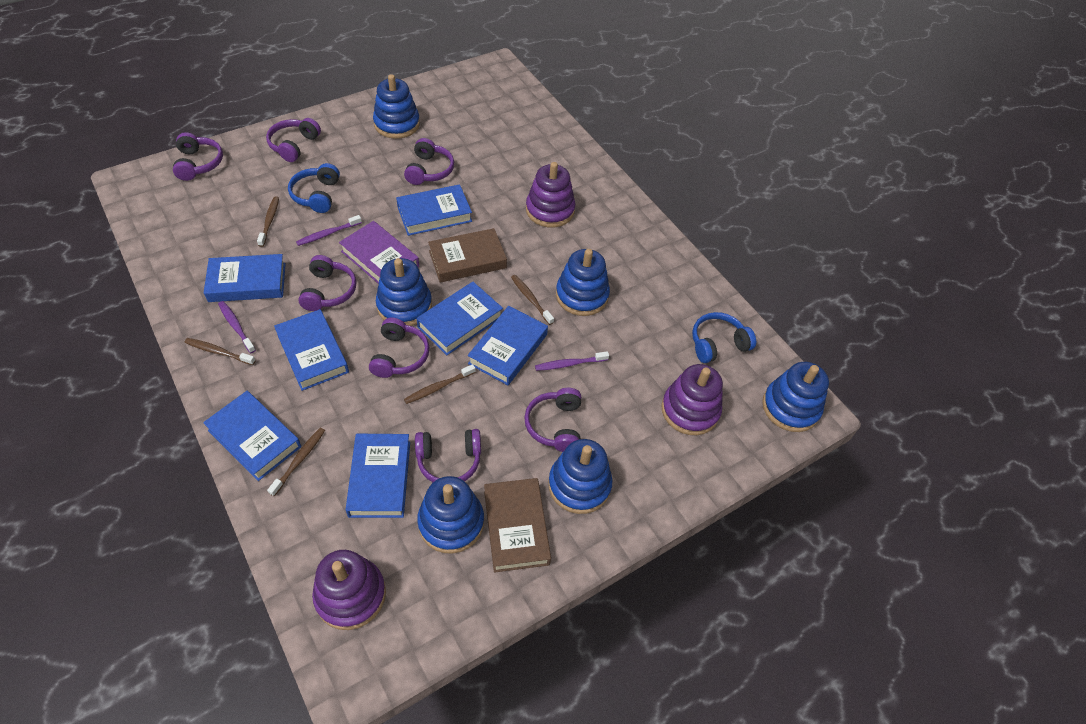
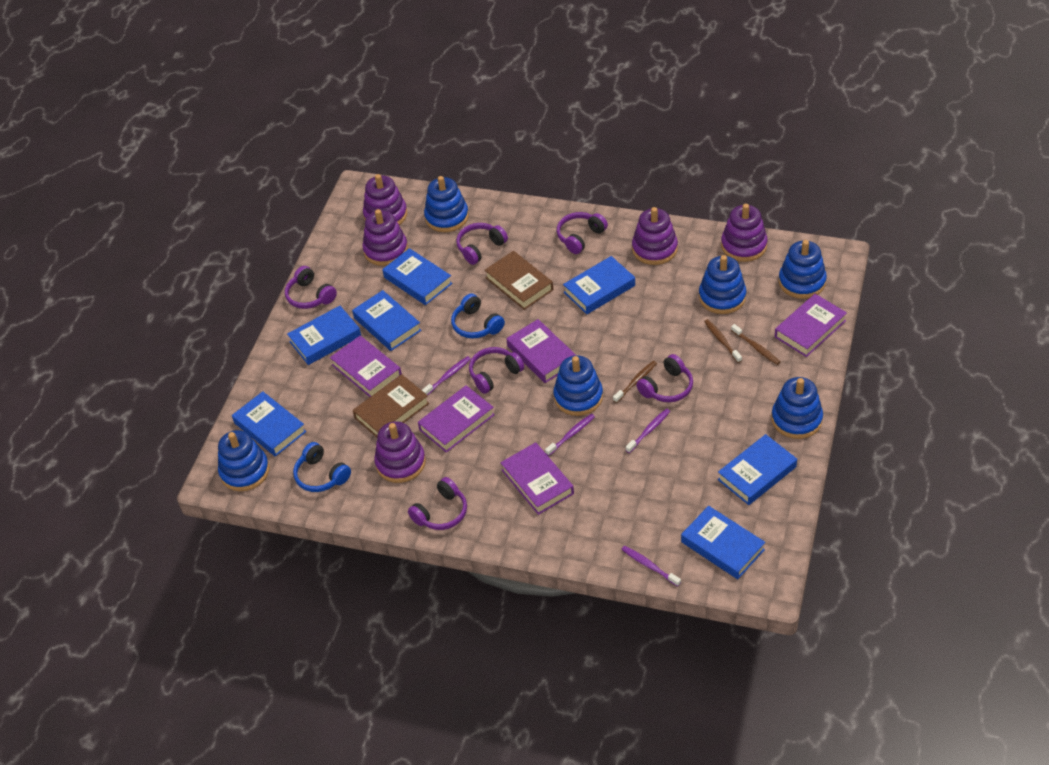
brown toothbrush: [185,338,256,365] [257,196,279,247] [267,428,325,496] [404,364,476,404] [511,275,554,325] = 5 -> [613,361,657,403] [704,319,742,363] [731,324,780,365] = 3
purple book: [339,221,419,284] = 1 -> [330,336,402,397] [418,385,495,453] [500,442,574,515] [506,319,576,383] [775,294,847,357] = 5
purple headphones: [173,132,223,181] [266,118,321,162] [298,255,356,311] [369,318,429,378] [404,138,454,185] [415,429,481,482] [524,388,581,452] = 7 -> [285,266,337,309] [408,477,467,530] [456,223,508,265] [469,347,524,394] [557,212,608,254] [636,354,693,402] = 6
purple stacking toy: [312,550,386,630] [526,162,575,228] [661,364,723,435] = 3 -> [362,209,408,266] [363,174,407,225] [374,421,426,483] [632,207,678,265] [721,204,768,262] = 5
purple toothbrush: [218,301,256,353] [296,215,362,246] [535,351,609,371] = 3 -> [422,356,471,395] [545,414,595,456] [621,546,681,586] [626,408,670,453] = 4

